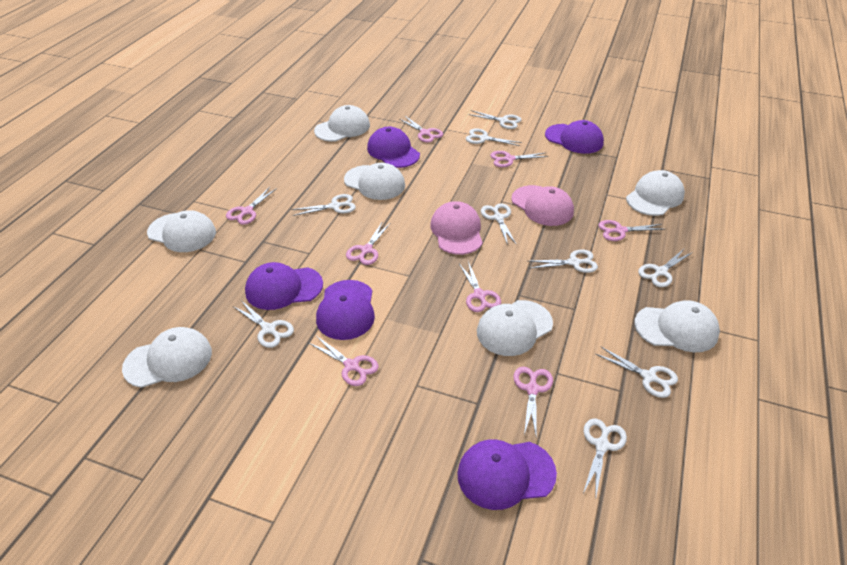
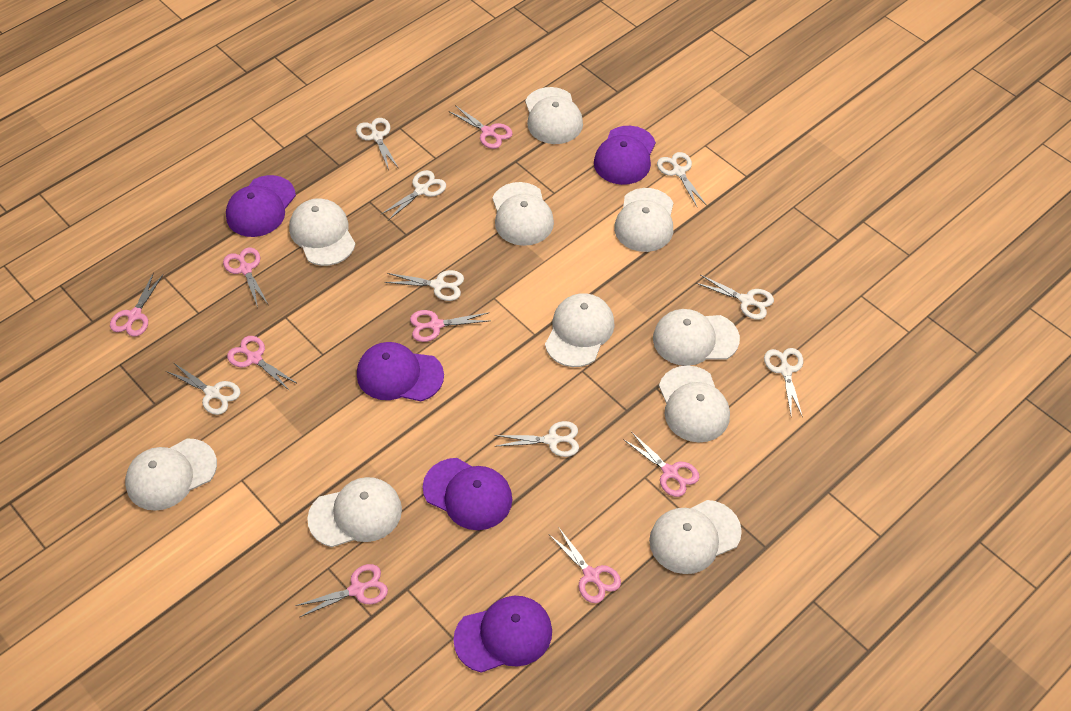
pink cap: [430,201,483,255] [511,185,574,226] = 2 -> none = 0
white cap: [122,327,212,388] [147,210,216,252] [314,105,370,142] [344,163,405,200] [477,300,553,356] [626,170,685,216] [635,300,720,352] = 7 -> [125,439,217,511] [289,198,356,266] [307,477,402,547] [492,182,554,246] [525,87,583,144] [545,293,615,367] [614,188,674,252] [649,500,742,574] [653,309,740,366] [659,365,730,443] = 10
white scissors: [233,300,294,348] [291,194,356,216] [466,128,522,146] [468,110,521,129] [481,203,517,245] [529,250,598,273] [583,419,627,496] [596,347,678,398] [638,249,693,287] = 9 -> [166,363,240,415] [356,118,398,170] [381,170,446,220] [385,270,464,301] [494,421,579,457] [657,152,706,207] [696,275,774,320] [764,348,803,417] = 8

